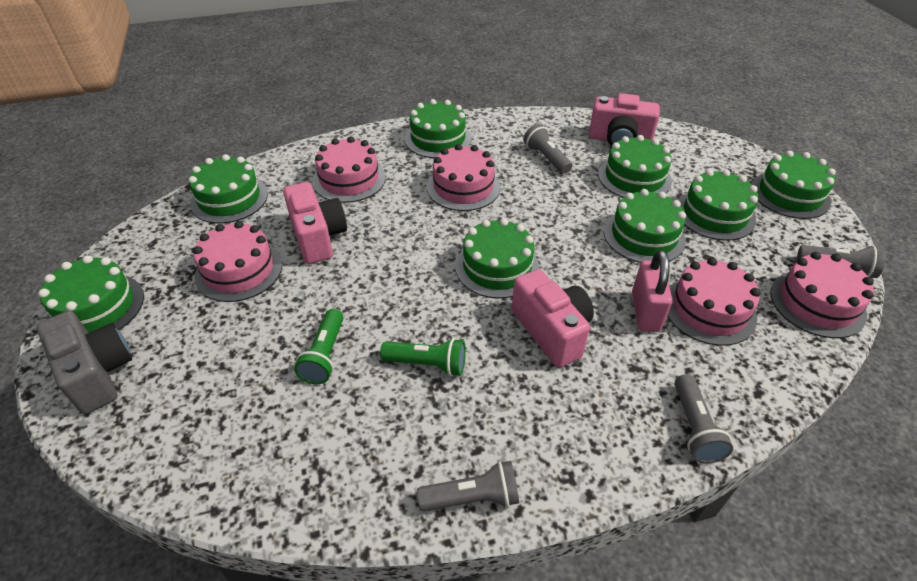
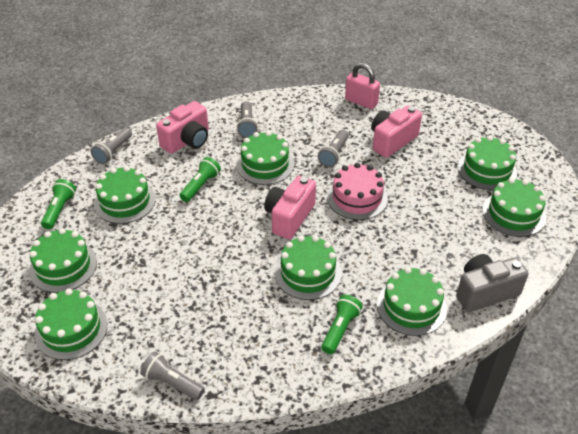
green flashlight: [294,309,343,384] [380,338,466,376] = 2 -> [41,179,76,229] [179,157,221,202] [321,294,363,354] = 3
pink cake: [193,221,282,302] [313,137,386,203] [427,144,500,211] [667,258,761,346] [770,252,874,338] = 5 -> [327,163,388,220] = 1

